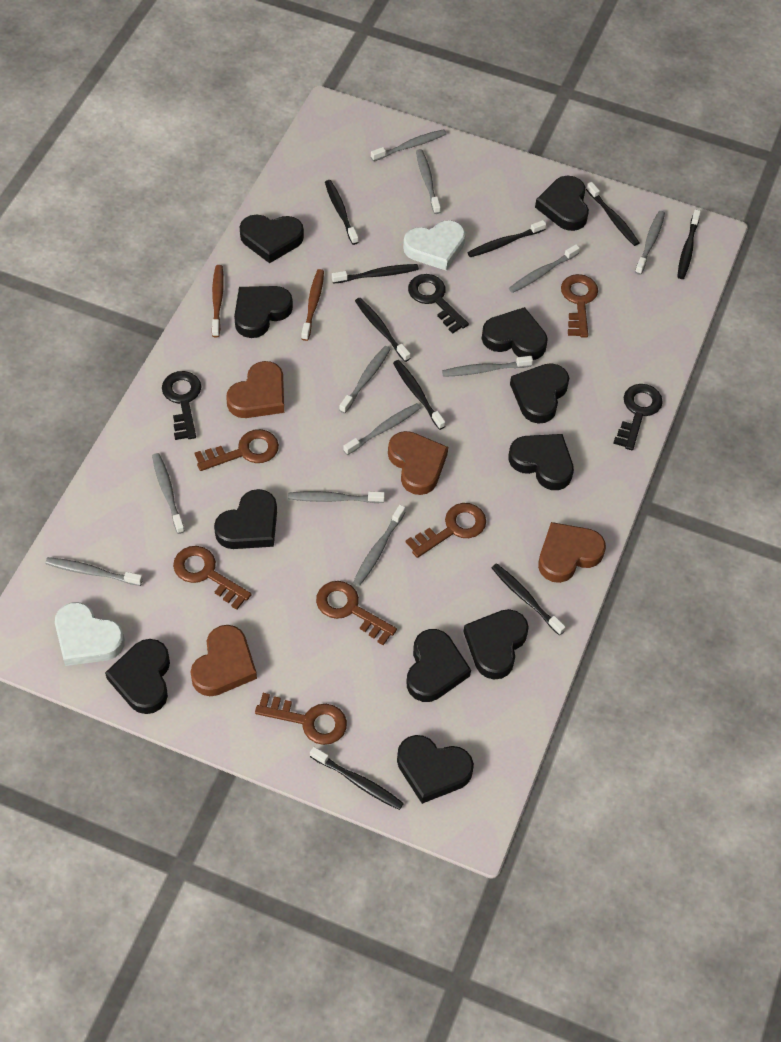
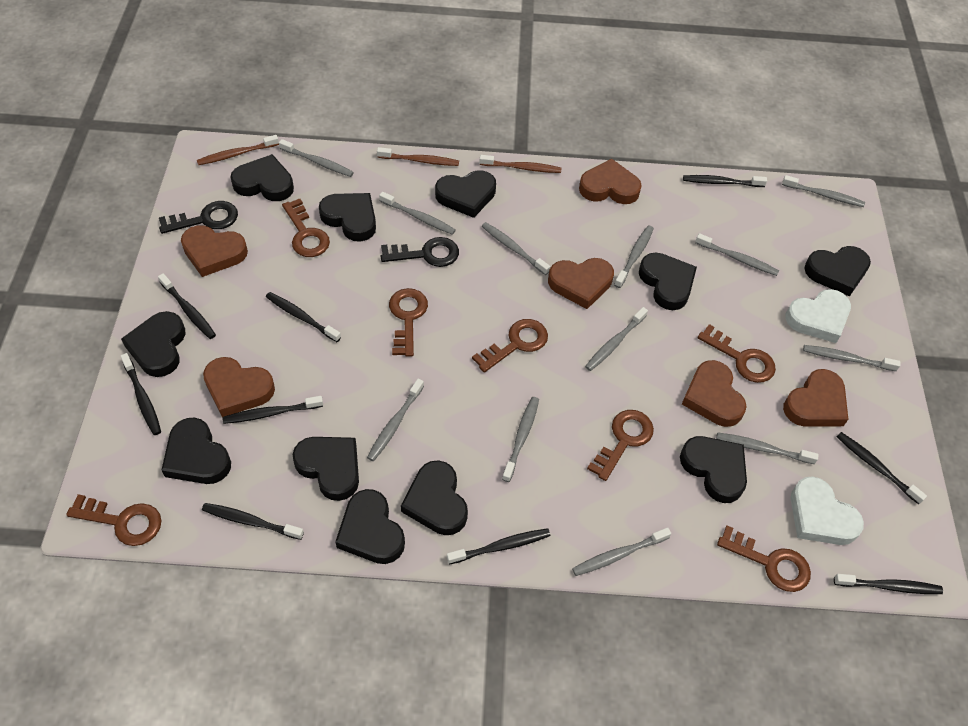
black key: [162,371,201,440] [408,274,469,334] [613,384,663,450] = 3 -> [159,201,238,234] [381,237,459,267] = 2
brown heart: [190,625,257,696] [226,361,284,418] [388,431,448,495] [538,522,606,583] = 4 -> [181,225,248,277] [203,357,275,417] [548,258,614,309] [579,158,642,204] [682,360,747,427] [783,369,848,427] = 6
brown key: [173,546,252,610] [195,429,279,471] [255,693,347,745] [316,581,397,645] [406,503,486,558] [561,274,598,338] = 6 -> [66,494,161,546] [282,199,330,257] [389,288,428,357] [472,319,548,373] [587,410,654,481] [698,324,776,383] [717,526,811,592] = 7
brown toothbrush: [212,265,224,337] [301,269,324,341] = 2 -> [197,135,279,165] [377,147,459,166] [479,155,562,173] = 3
grey toothbrush: [45,557,143,586] [152,453,185,534] [288,491,385,503] [339,346,390,413] [343,403,421,455] [353,505,406,586] [371,129,446,161] [416,149,441,214] [442,356,533,377] [509,244,580,293] [635,211,665,275] = 11 -> [279,139,354,177] [367,379,424,461] [379,192,456,235] [482,222,550,275] [502,397,539,482] [572,527,671,576] [585,307,648,371] [614,226,654,288] [695,233,779,276] [716,432,819,464] [782,175,865,207] [803,345,900,371] = 12

